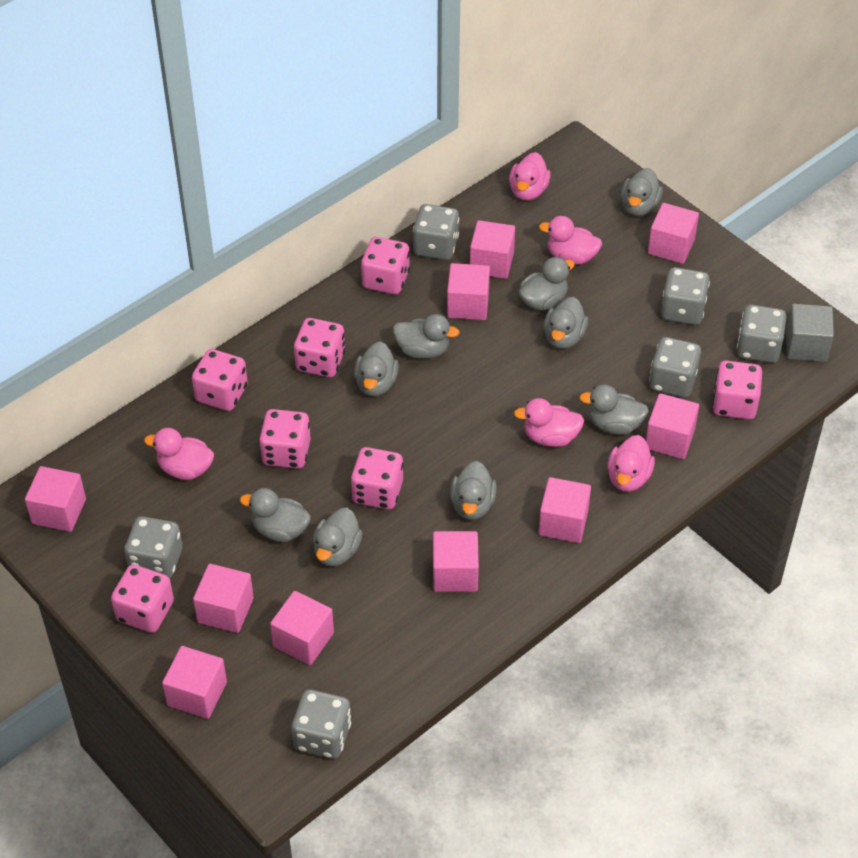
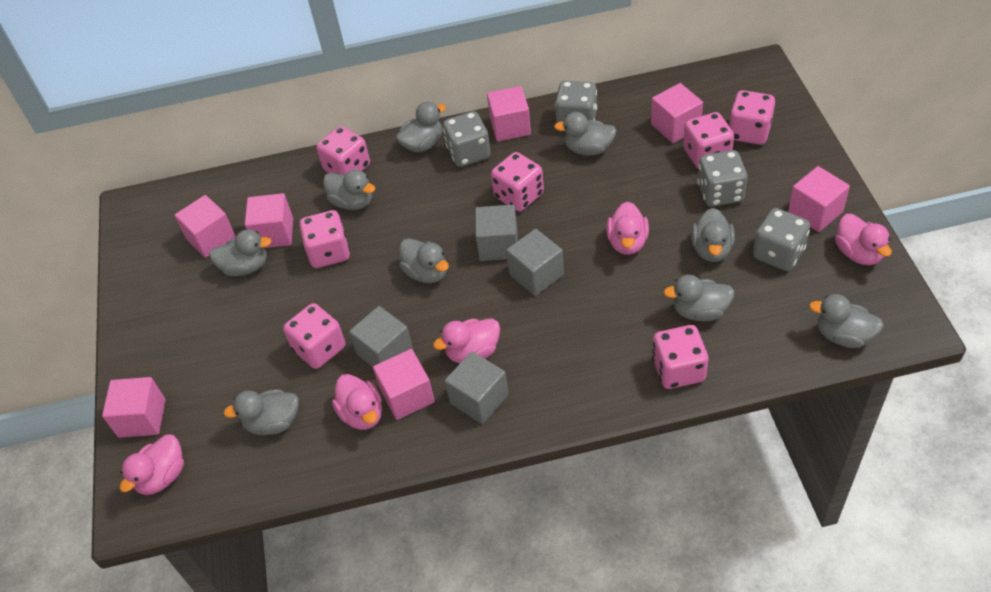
grey cube: [786,304,834,362] = 1 -> [349,306,413,367] [445,351,509,424] [475,205,518,261] [506,229,564,296] = 4
grey dice: [124,516,182,579] [292,689,351,759] [413,204,459,260] [649,337,701,398] [661,267,710,325] [737,305,787,363] = 6 -> [443,111,491,167] [555,81,597,123] [697,150,748,207] [753,208,810,271] = 4
pink cube: [25,466,86,532] [162,646,227,719] [193,564,254,633] [270,591,334,665] [433,531,479,592] [447,263,490,320] [470,220,515,279] [538,477,591,543] [646,393,699,459] [648,203,699,264] = 10 -> [102,377,166,438] [175,195,236,258] [245,193,293,248] [373,349,435,420] [487,86,531,141] [651,83,703,143] [788,166,850,232] = 7

